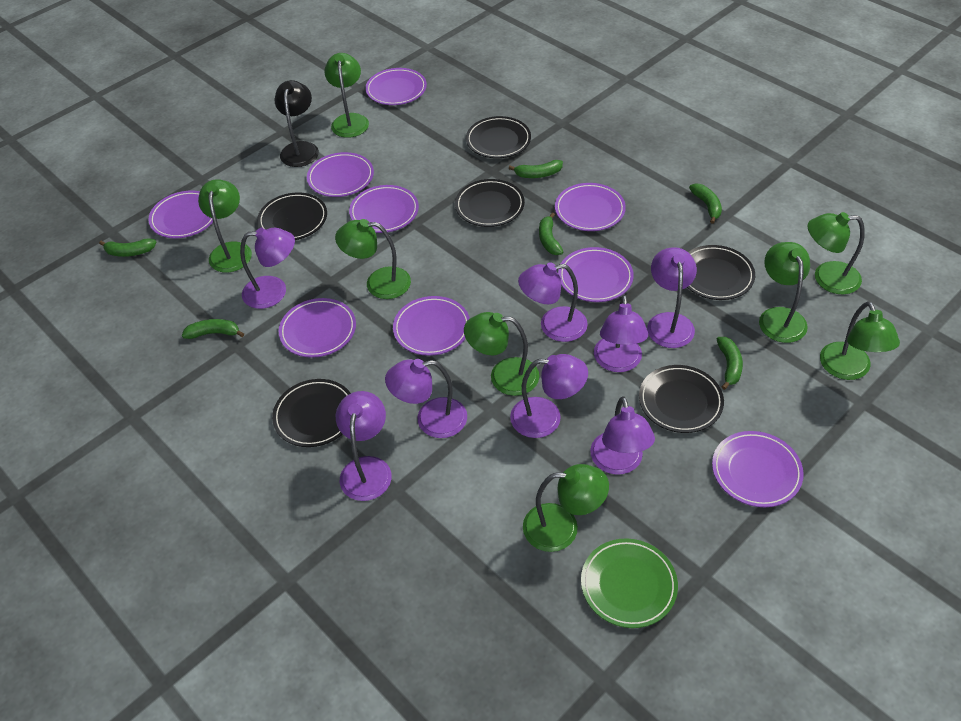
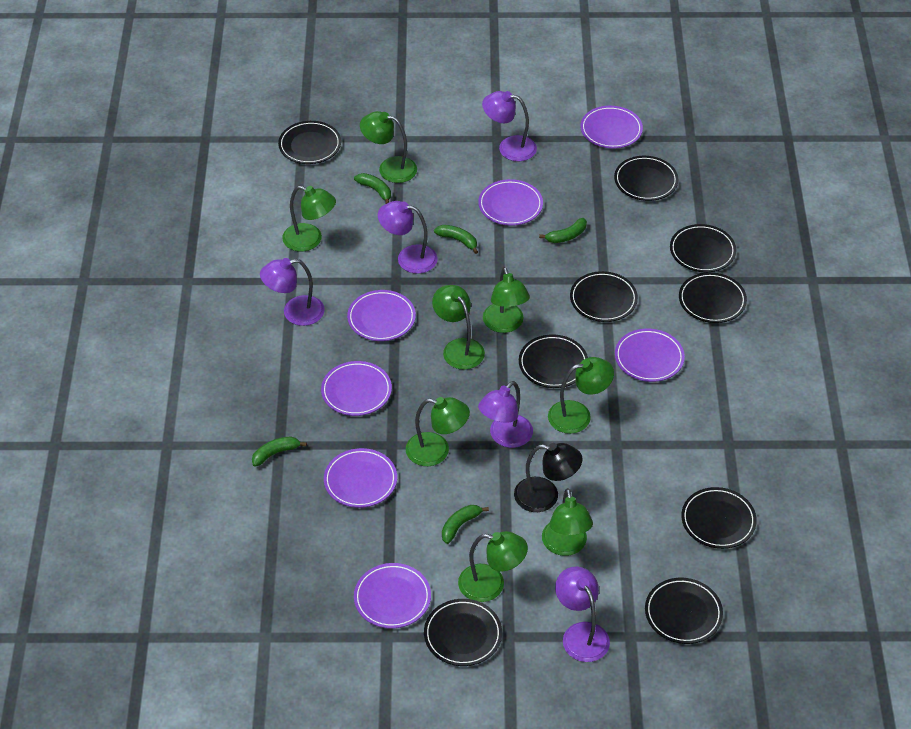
black plate: [257,192,327,240] [272,379,351,447] [455,179,525,227] [466,116,531,158] [639,365,724,433] [687,245,755,300] = 6 -> [278,121,341,164] [424,599,502,666] [519,334,588,388] [570,271,638,322] [614,156,678,201] [645,578,723,644] [670,224,736,272] [679,272,747,323] [681,487,757,549] = 9
green banana: [99,238,156,257] [182,319,244,339] [508,160,563,178] [539,212,563,255] [689,183,722,224] [717,337,743,390] = 6 -> [252,436,307,467] [354,173,391,204] [434,225,478,254] [442,505,489,544] [539,218,587,243] = 5
green plate: [581,538,678,628] = 1 -> none = 0
purple lamp: [240,227,295,309] [336,391,392,501] [385,359,467,438] [510,354,588,438] [518,262,588,342] [590,396,655,475] [594,295,648,372] [647,247,697,348] = 8 -> [260,258,325,326] [378,201,438,274] [478,381,533,448] [482,91,537,161] [555,567,610,662] = 5
purple plate: [148,190,213,238] [279,298,356,358] [307,152,374,197] [349,185,419,233] [365,68,427,105] [393,296,470,356] [555,183,626,231] [558,247,634,302] [712,431,804,507] = 9 -> [321,361,392,416] [324,448,397,508] [347,290,416,341] [354,563,431,629] [478,179,543,226] [580,106,643,148] [615,329,685,382] = 7

